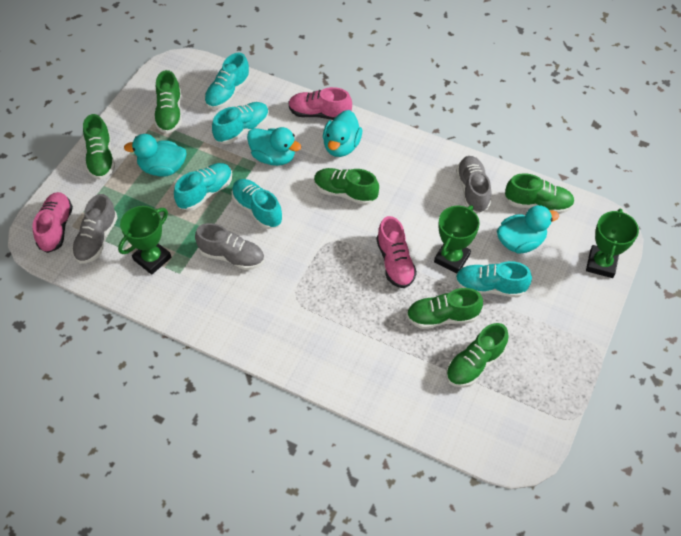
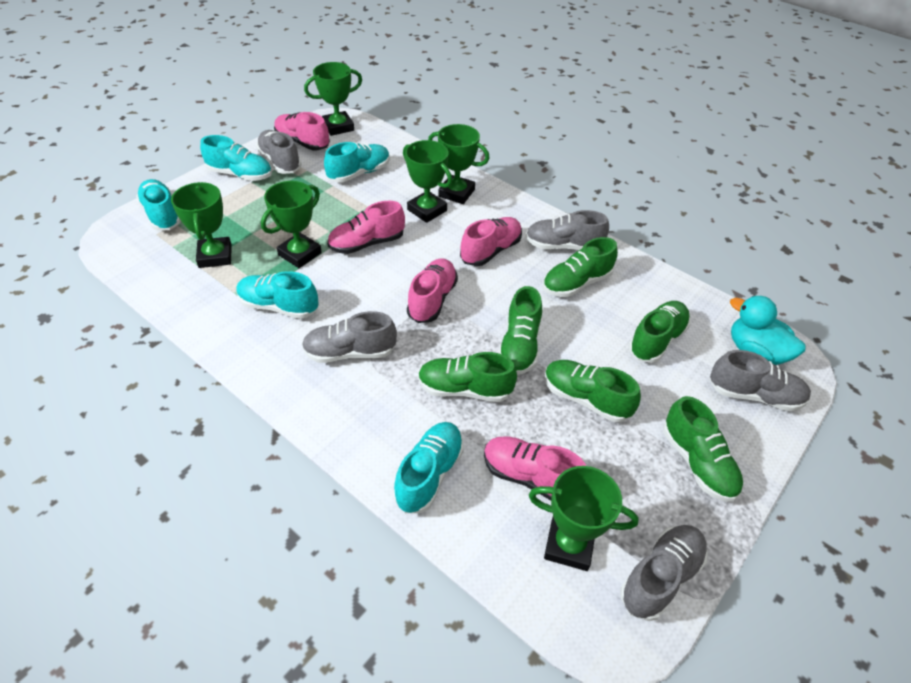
green trophy: [118,206,171,275] [434,205,480,273] [586,209,639,278] = 3 -> [171,182,232,268] [261,181,322,268] [304,62,362,136] [403,140,452,223] [428,124,490,204] [529,466,639,571] = 6
grey shoe: [72,194,118,264] [195,223,265,270] [456,156,491,213] = 3 -> [256,130,301,174] [302,311,397,363] [526,210,609,250] [620,525,708,621] [709,350,811,411] = 5
pink shoe: [32,192,73,253] [288,87,352,120] [376,216,417,288] = 3 -> [274,112,330,150] [327,201,405,254] [407,258,458,323] [460,217,522,266] [484,436,586,501] = 5
turquoise duck: [124,134,187,177] [247,127,301,166] [323,110,362,157] [497,205,559,253] = 4 -> [730,295,806,365] = 1

